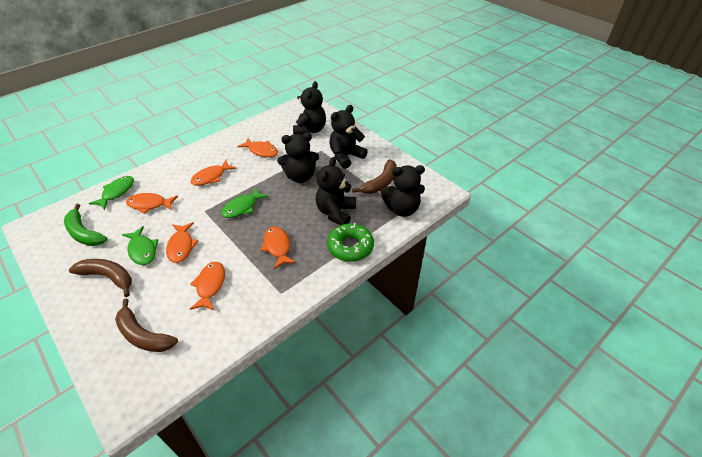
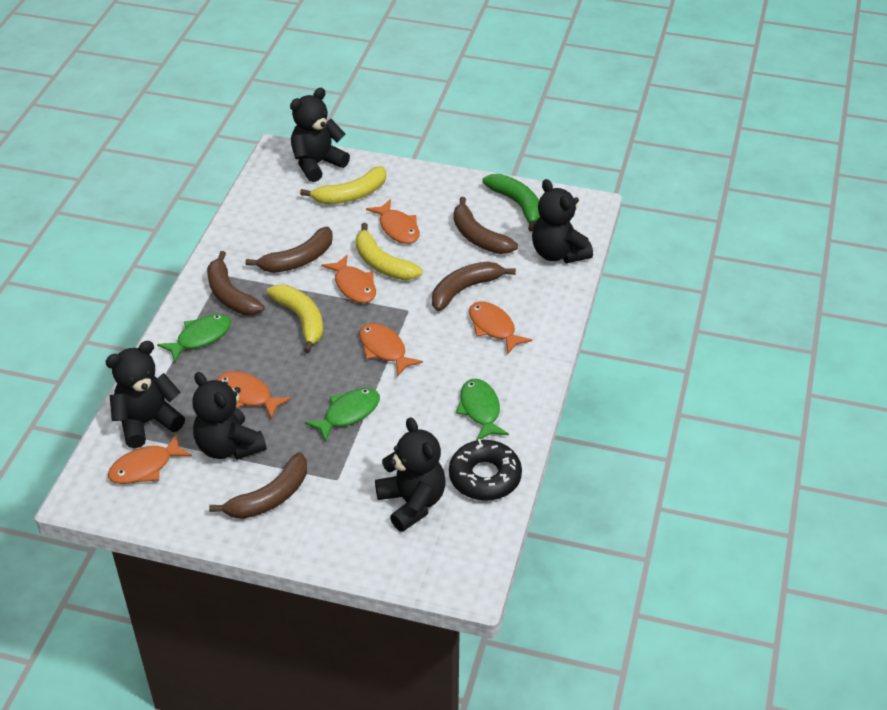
black donut: none = 0 -> [449,439,522,501] = 1
brown banana: [69,259,132,297] [115,299,178,352] [352,159,397,194] = 3 -> [207,251,265,315] [209,452,307,519] [246,227,333,273] [432,261,516,311] [454,197,518,254] = 5
green donut: [327,223,374,262] = 1 -> none = 0
yellow banana: none = 0 -> [267,285,323,353] [300,166,386,204] [356,223,423,280] = 3

